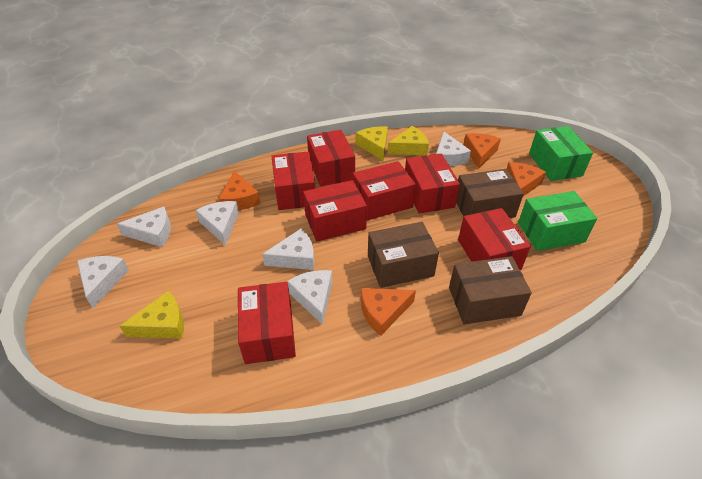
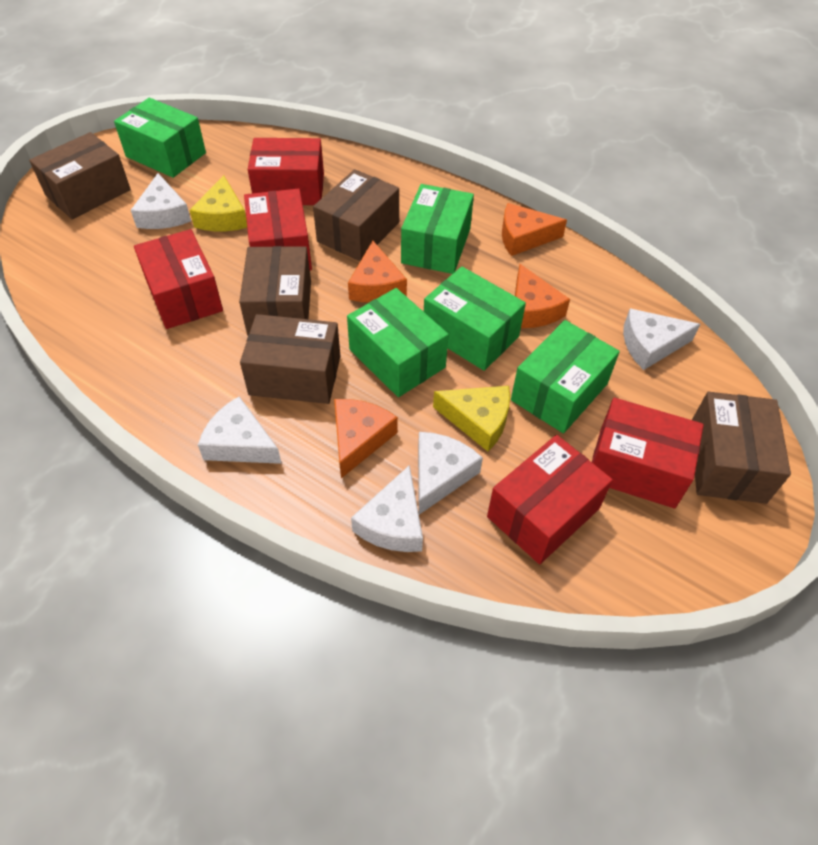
brown box: [368,222,439,288] [449,256,532,324] [456,169,524,218] = 3 -> [29,132,131,219] [239,246,311,336] [240,314,341,404] [313,169,399,261] [692,392,791,504] = 5
green box: [518,191,598,251] [529,126,593,181] = 2 -> [114,98,206,178] [347,288,449,397] [401,184,474,274] [424,266,526,371] [511,320,620,434] = 5
red box: [238,282,296,364] [271,151,316,210] [303,180,367,241] [307,130,355,187] [353,161,416,220] [405,153,460,214] [458,208,531,270] = 7 -> [134,229,223,329] [244,189,312,270] [248,138,324,205] [487,435,613,564] [592,398,704,509] = 5
white cheese: [77,256,129,308] [117,207,171,247] [195,201,239,246] [262,229,314,270] [287,270,332,325] [436,131,471,166] = 6 -> [131,173,191,229] [198,396,282,464] [351,465,423,552] [418,432,483,515] [623,308,700,370] = 5
yellow cheese: [120,291,184,339] [356,126,388,161] [388,126,429,155] = 3 -> [189,175,247,231] [433,386,510,451] = 2

